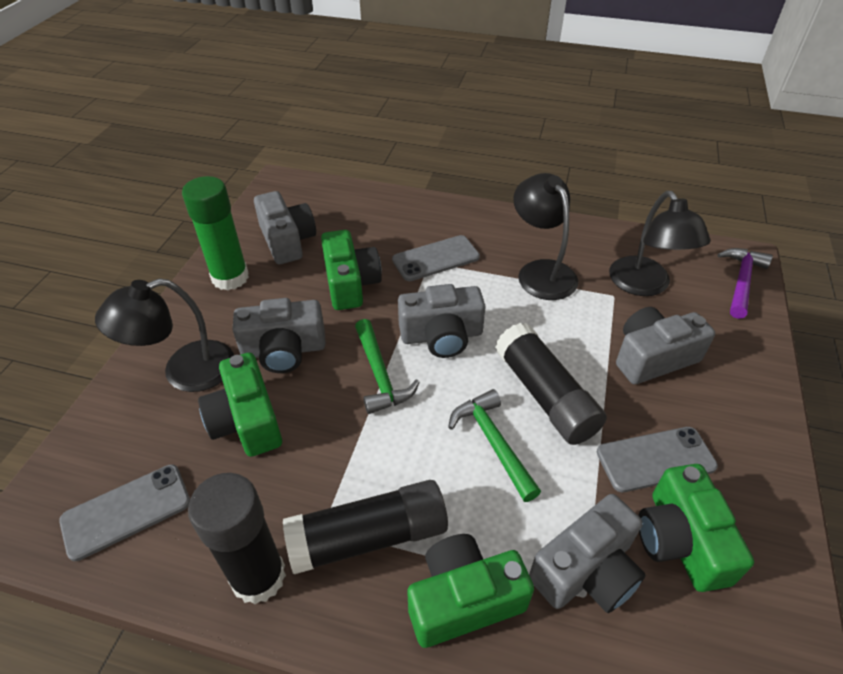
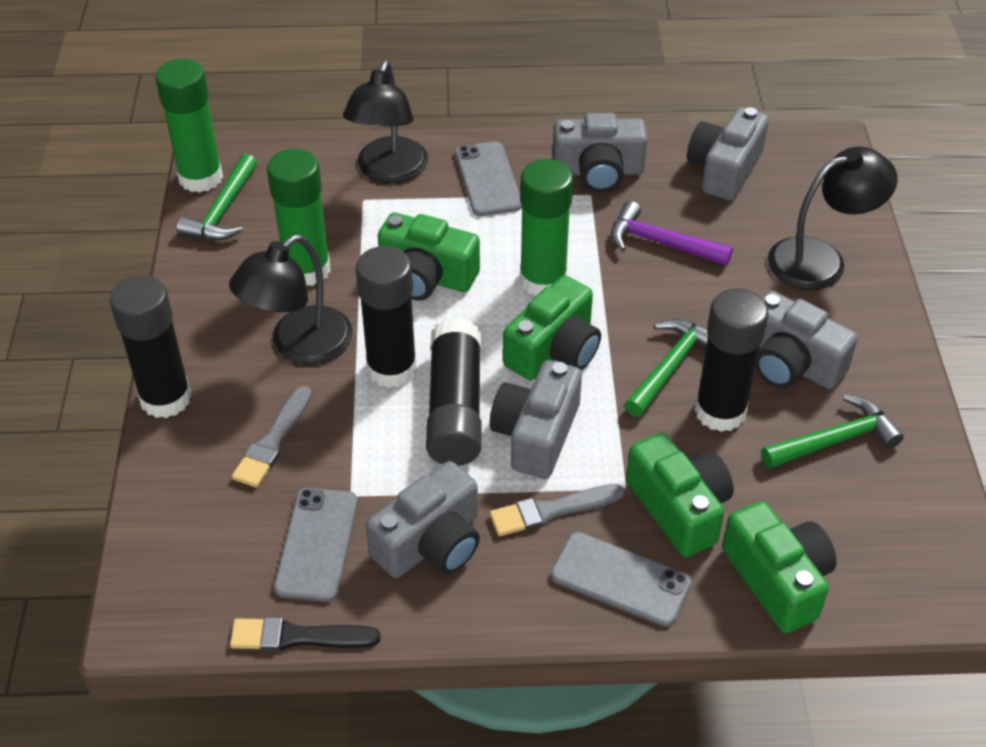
black brush: none = 0 -> [230,617,381,651] = 1
black glue stick: [188,473,286,604] [283,480,448,574] [495,323,607,445] = 3 -> [110,275,192,418] [356,246,417,388] [426,318,481,466] [695,288,769,432] = 4
green glue stick: [182,176,249,291] = 1 -> [155,59,223,193] [267,149,331,286] [520,159,573,296] = 3
green hammer: [355,319,420,414] [448,389,541,502] = 2 -> [177,154,257,240] [624,319,708,417] [761,395,904,469] = 3
grey brush: none = 0 -> [232,386,312,488] [490,484,625,536] = 2

